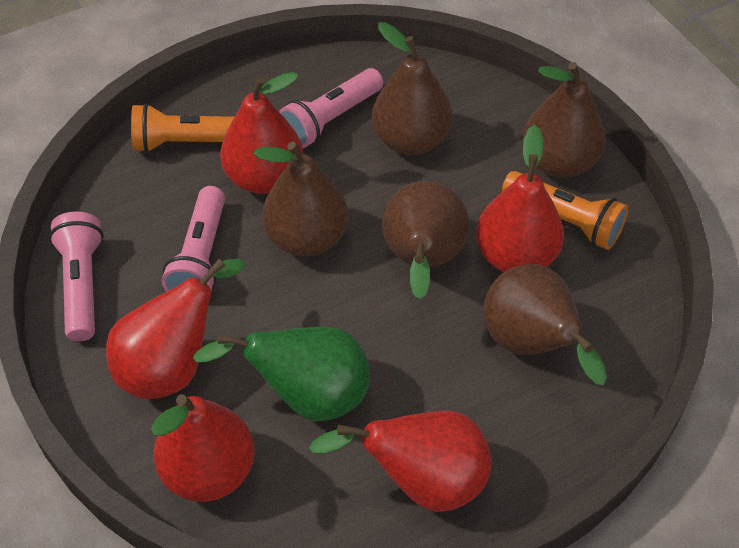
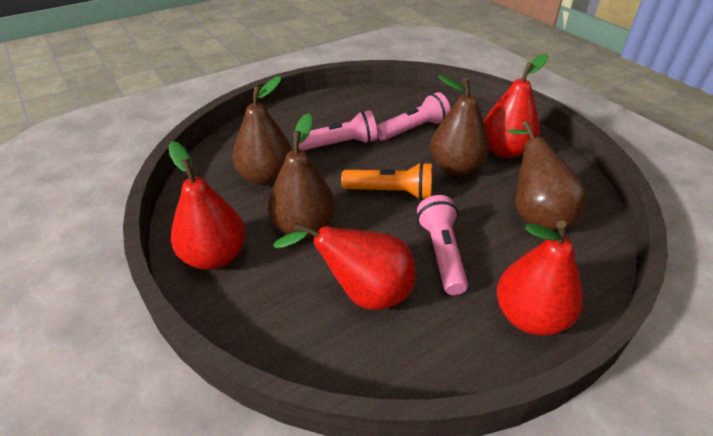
brown pear: [253,142,348,256] [372,22,452,155] [382,181,469,299] [484,264,607,385] [523,62,606,178] = 5 -> [233,76,293,186] [268,113,336,238] [430,75,490,176] [507,121,587,230] = 4
green pear: [193,327,370,421] = 1 -> none = 0
orange flashlight: [131,103,234,153] [502,171,628,250] = 2 -> [341,162,432,200] = 1
red pear: [106,259,245,399] [151,394,255,502] [220,72,303,194] [309,411,492,512] [476,125,564,272] = 5 -> [168,141,246,270] [273,223,416,310] [483,54,548,158] [496,220,583,336] = 4

